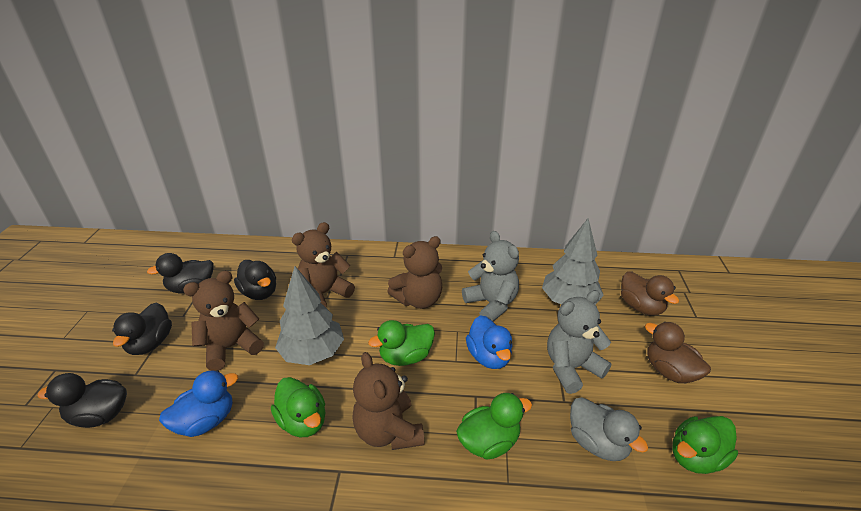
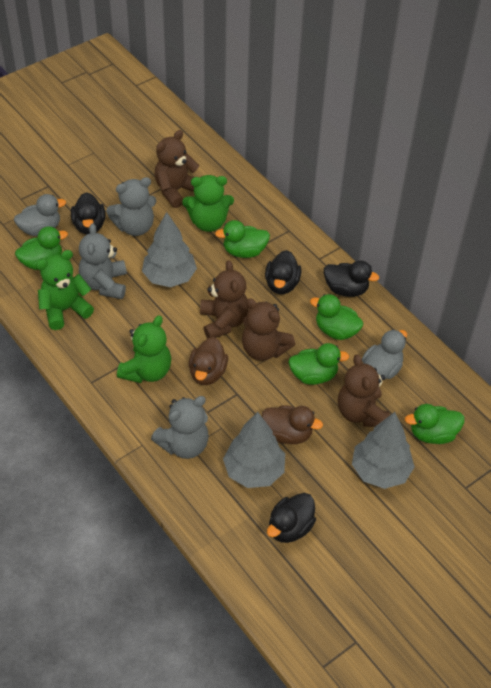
blue duck: [159,370,238,437] [466,315,513,369] = 2 -> none = 0
green duck: [271,377,325,437] [368,320,435,366] [456,393,532,460] [672,416,738,474] = 4 -> [15,226,68,270] [215,220,270,258] [288,343,349,385] [310,294,363,340] [405,404,465,444] = 5
green teddy bear: none = 0 -> [36,250,94,330] [117,315,171,383] [182,175,234,232] = 3
grey duck: [570,397,648,461] = 1 -> [14,194,66,236] [362,329,407,379] = 2
grey teddy bear: [462,231,519,321] [547,290,611,394] = 2 -> [79,224,127,299] [106,177,156,236] [151,396,209,459] = 3
grey tree: [275,266,344,365] [542,219,604,305] = 2 -> [142,212,197,287] [223,412,285,488] [352,412,415,489] = 3

